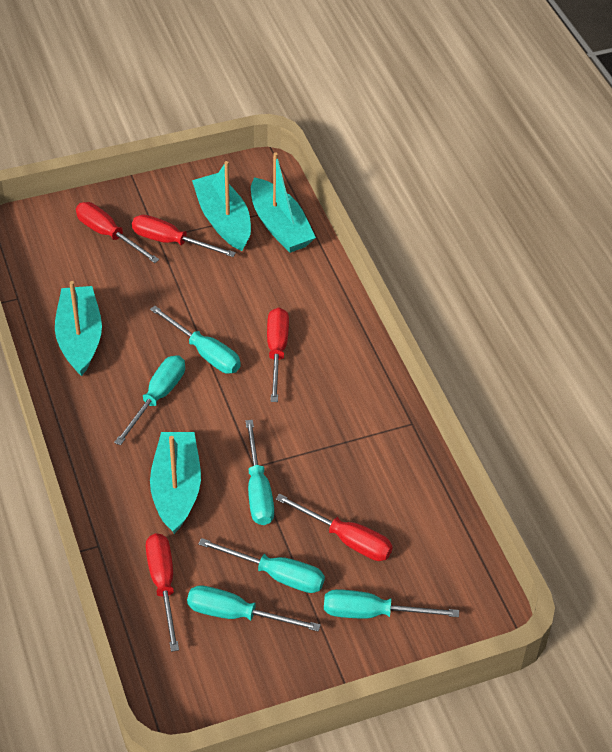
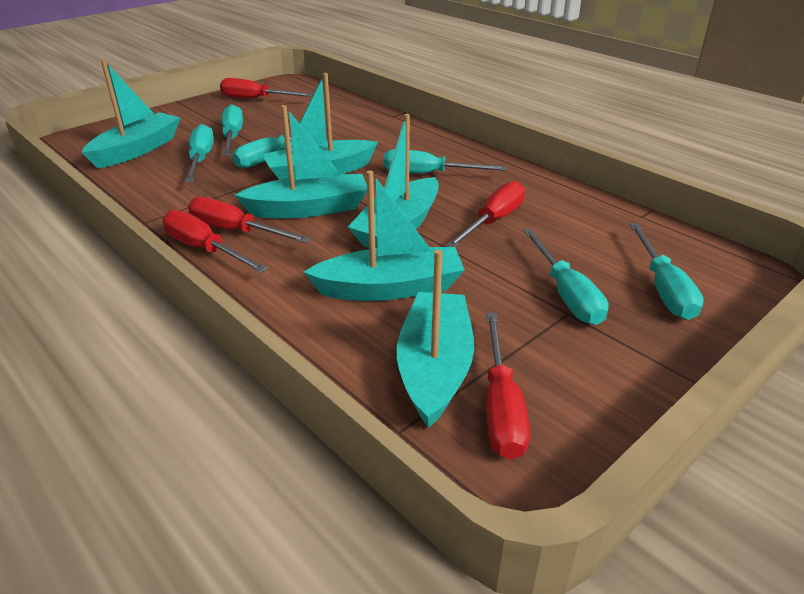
turquoise boat: [55,281,102,376] [150,432,201,534] [192,161,251,251] [251,152,316,253] = 4 -> [82,60,181,168] [235,105,367,218] [262,73,378,180] [304,171,465,301] [348,114,439,248] [397,250,474,428] = 6

